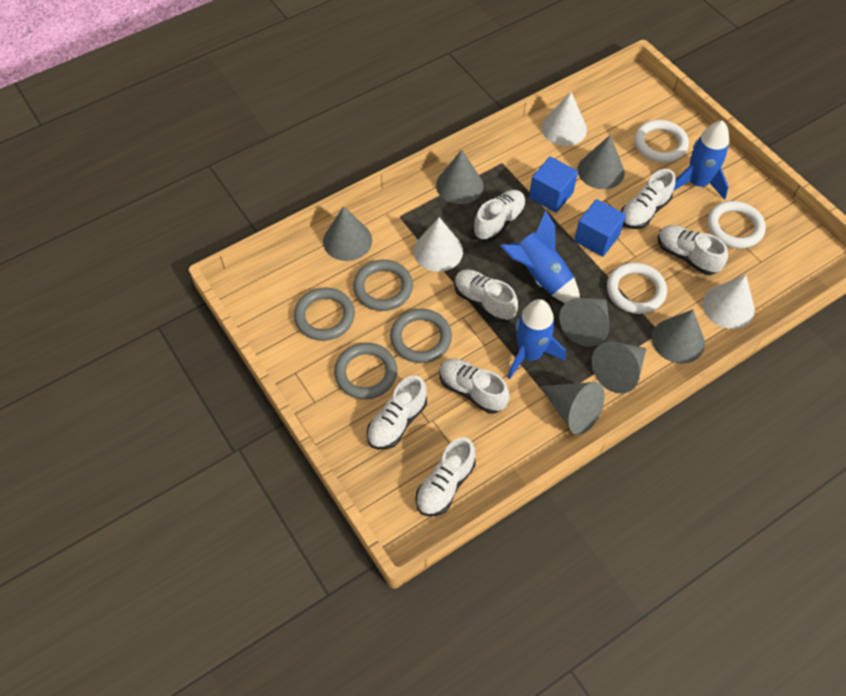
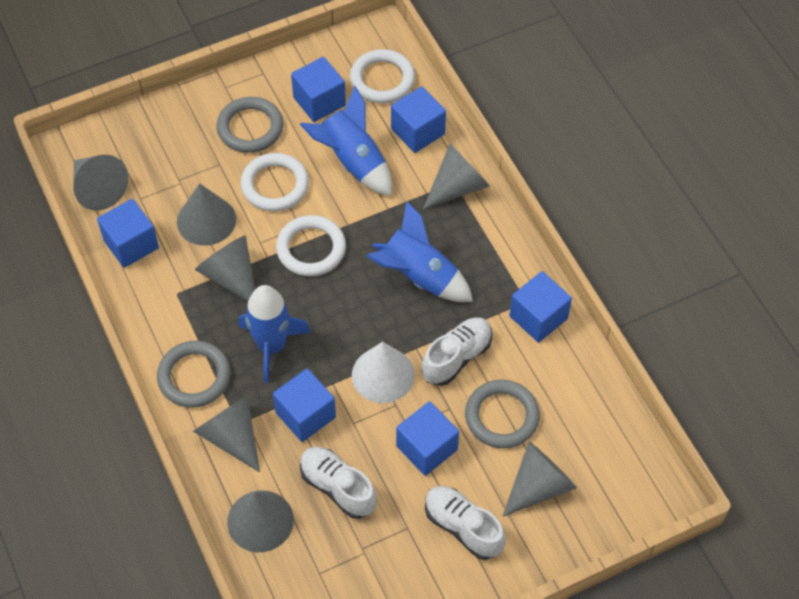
blue cube: [529,157,578,213] [574,199,626,257] = 2 -> [97,199,159,268] [273,369,336,442] [291,57,346,122] [391,86,446,153] [396,401,459,476] [509,271,572,343] = 6
grey ring: [294,288,355,341] [334,343,397,399] [353,260,413,311] [390,309,452,363] = 4 -> [157,341,231,408] [216,97,283,153] [465,380,540,449] = 3
white cone: [414,217,463,272] [541,92,587,146] [703,274,755,329] = 3 -> [352,342,415,403] = 1
white shoe: [367,376,427,449] [416,437,476,516] [440,358,509,413] [454,269,518,322] [473,190,526,241] [621,169,675,229] [658,225,728,275] = 7 -> [300,447,377,519] [422,317,492,386] [425,486,506,560] = 3

